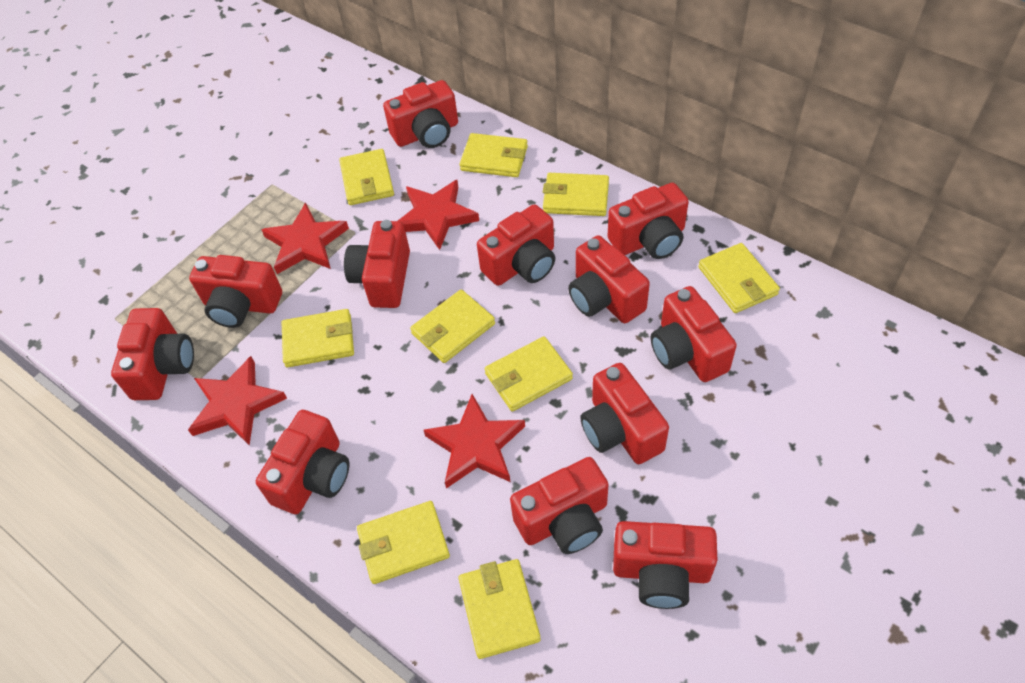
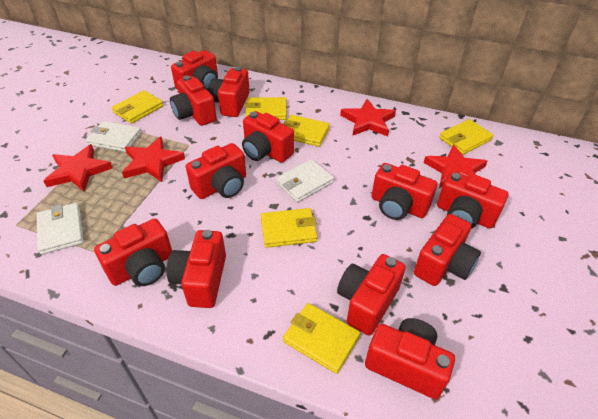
white wallet: none = 0 -> [37,203,84,255] [86,121,142,152] [276,159,334,202] = 3
yellow wallet: [282,309,354,367] [339,149,394,205] [357,501,450,584] [410,289,495,363] [459,559,541,659] [460,133,528,177] [485,337,573,412] [543,173,609,216] [698,243,780,313] = 9 -> [112,90,163,124] [245,97,287,120] [261,208,318,248] [283,115,330,147] [283,303,360,374] [439,119,493,155] = 6

